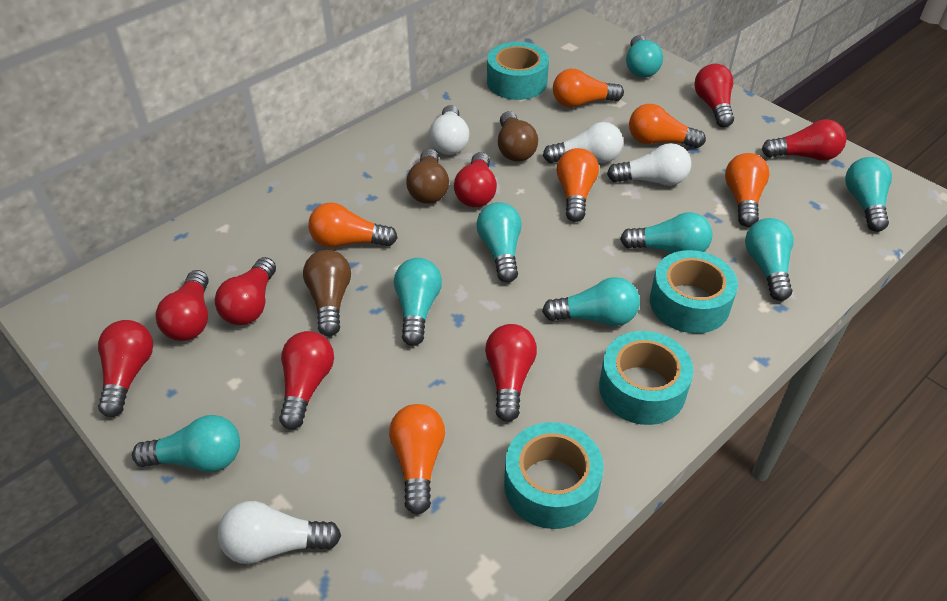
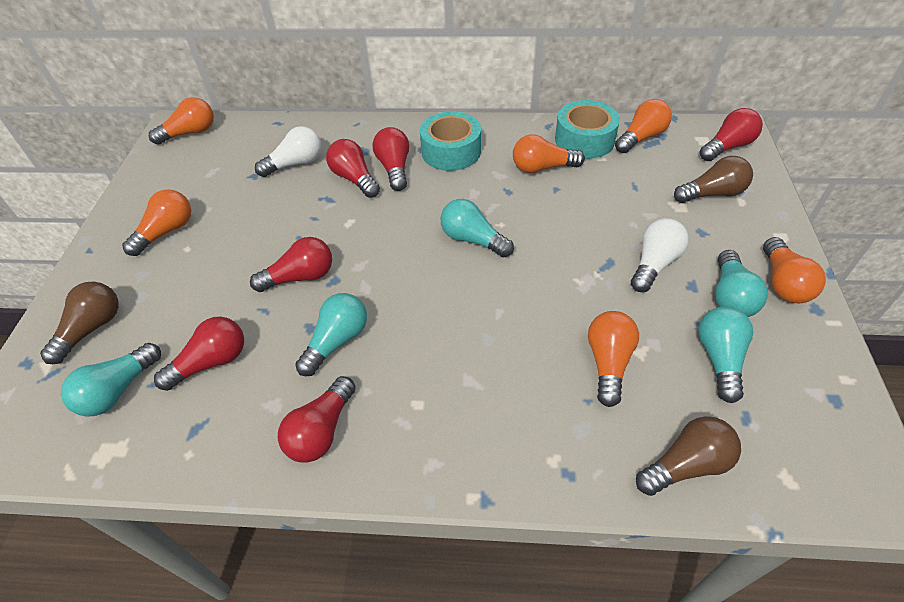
red light bulb: [98,320,153,417] [156,270,208,341] [215,257,276,325] [279,331,334,429] [454,152,497,207] [485,324,537,422] [694,64,734,127] [762,119,847,161] = 8 -> [154,317,244,391] [250,237,332,292] [278,376,356,463] [326,139,380,198] [373,127,409,191] [700,108,763,161] = 6
turquoise light bulb: [132,415,240,472] [394,258,442,346] [476,202,522,283] [542,277,640,326] [620,212,713,253] [626,35,663,78] [745,218,794,301] [845,157,892,232] = 8 -> [61,343,161,417] [295,293,367,376] [441,199,514,258] [699,307,753,403] [715,250,768,317] = 5
turquoise tape: [487,42,549,100] [504,422,604,529] [599,331,694,425] [650,250,738,334] = 4 -> [420,111,481,171] [555,100,620,159] = 2
white light bulb: [218,501,341,564] [429,105,470,155] [543,122,623,163] [607,143,691,186] = 4 -> [255,126,322,177] [631,218,689,292] = 2

